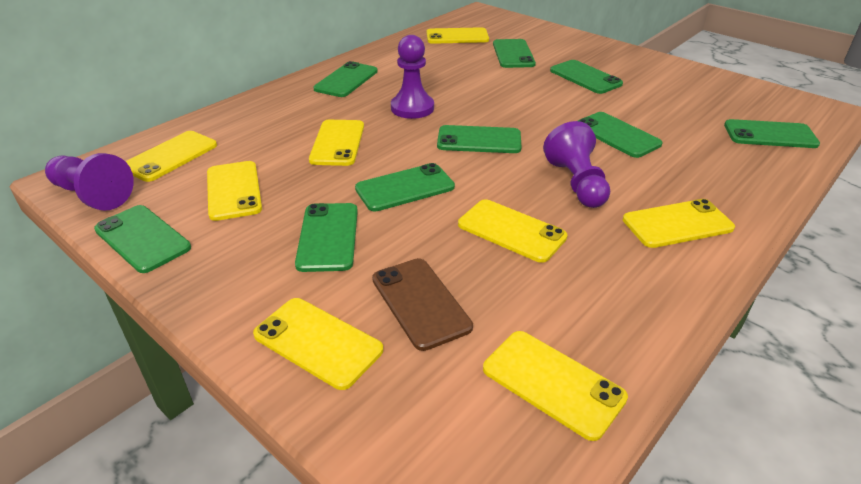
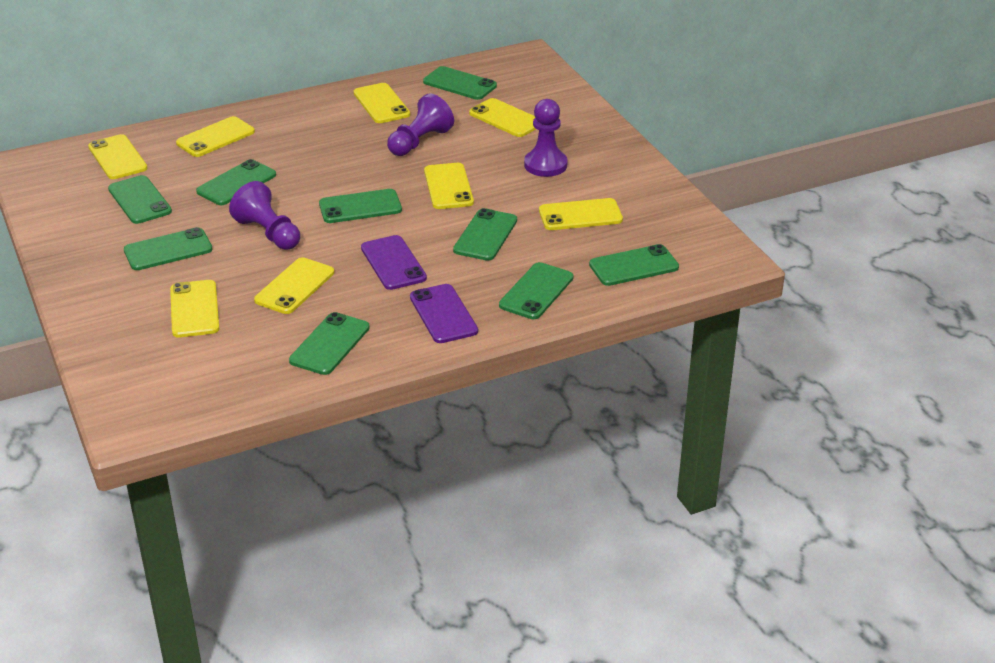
brown phone: [372,258,473,351] = 1 -> none = 0
purple phone: none = 0 -> [361,235,427,290] [410,284,478,343] = 2

